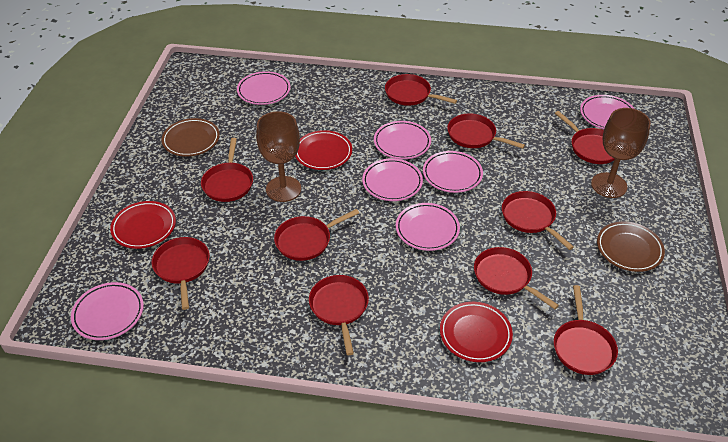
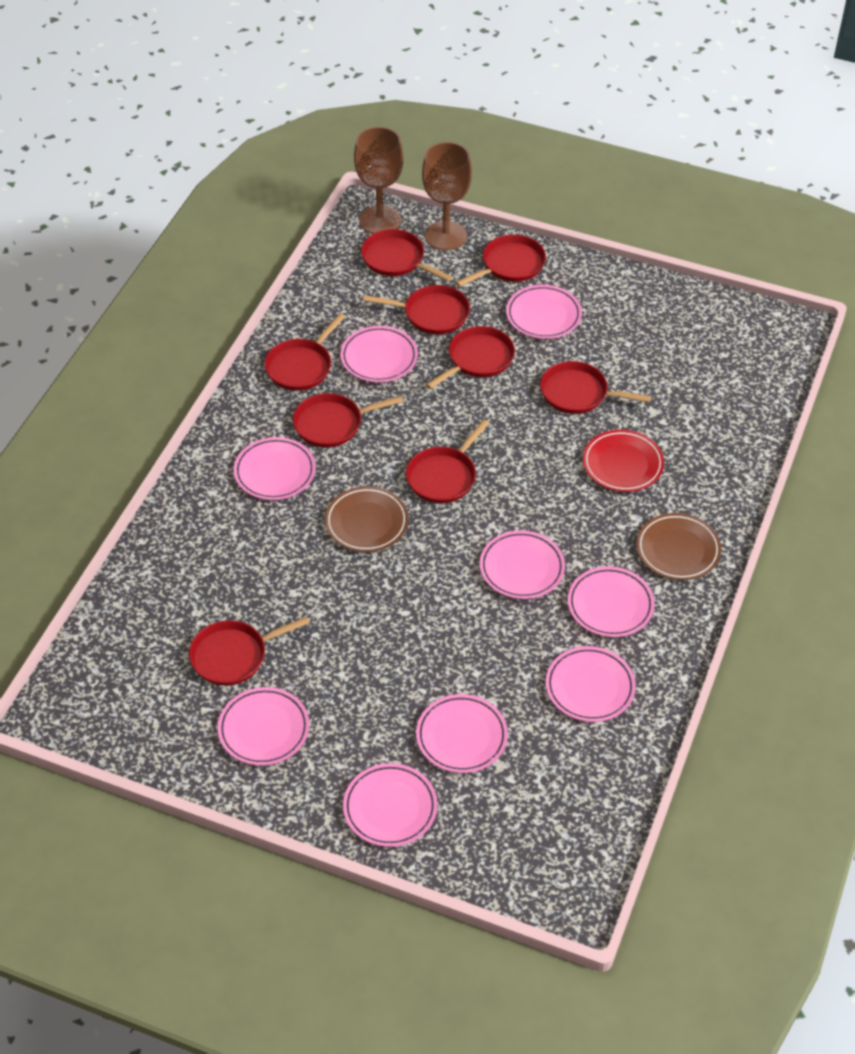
pink plate: [71,282,144,340] [237,71,291,105] [362,158,423,201] [374,121,431,159] [396,203,460,251] [423,151,483,193] [580,95,634,129] = 7 -> [218,687,309,766] [234,437,316,500] [340,326,418,382] [343,763,437,847] [416,694,508,773] [480,530,565,599] [506,285,582,339] [546,646,636,722] [568,566,655,637] = 9
red pan: [152,237,210,310] [201,138,253,202] [274,209,359,261] [309,275,369,355] [385,74,457,106] [447,113,525,149] [474,247,559,309] [502,191,574,250] [554,285,618,375] [555,111,615,164] = 10 -> [189,616,309,686] [264,313,345,391] [293,393,403,447] [361,229,452,282] [363,285,470,334] [406,419,489,503] [426,326,515,389] [456,234,546,287] [540,361,651,414] = 9
red plate: [110,201,176,249] [295,130,352,170] [440,302,513,362] = 3 -> [583,430,664,492] = 1

